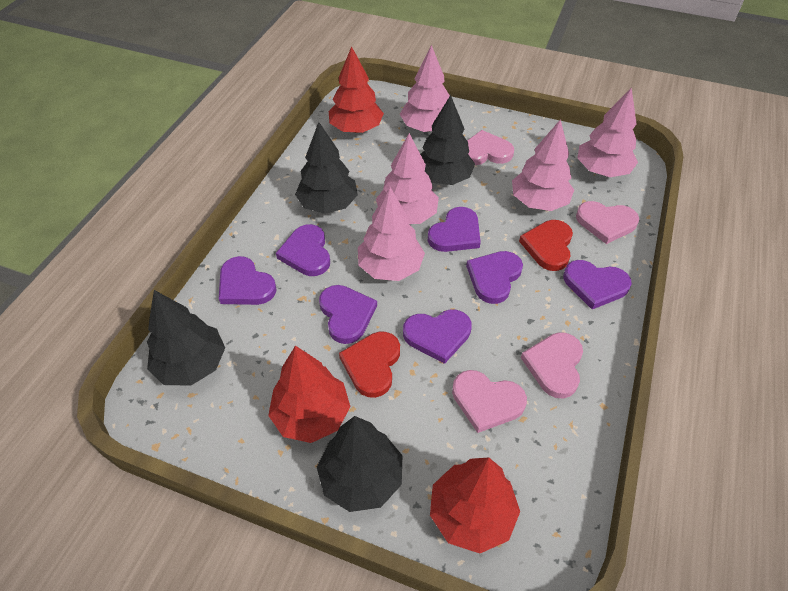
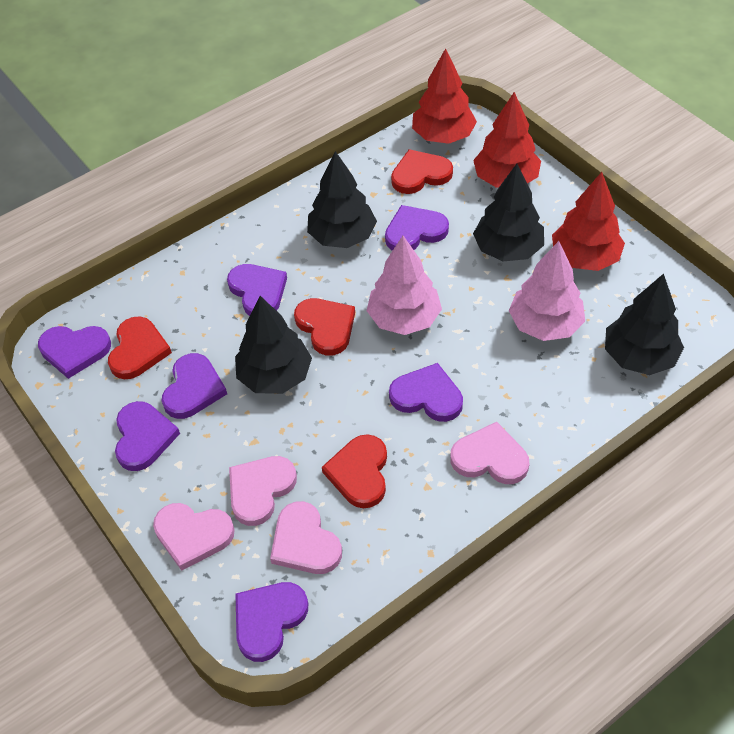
pink tree: [358,187,425,281] [376,133,439,224] [400,45,450,132] [512,119,574,211] [577,87,638,177] = 5 -> [367,236,442,335] [509,241,585,341] = 2
red heart: [339,332,400,398] [519,220,573,271] = 2 -> [108,316,172,379] [294,298,355,356] [322,434,387,508] [391,149,453,194] = 4

